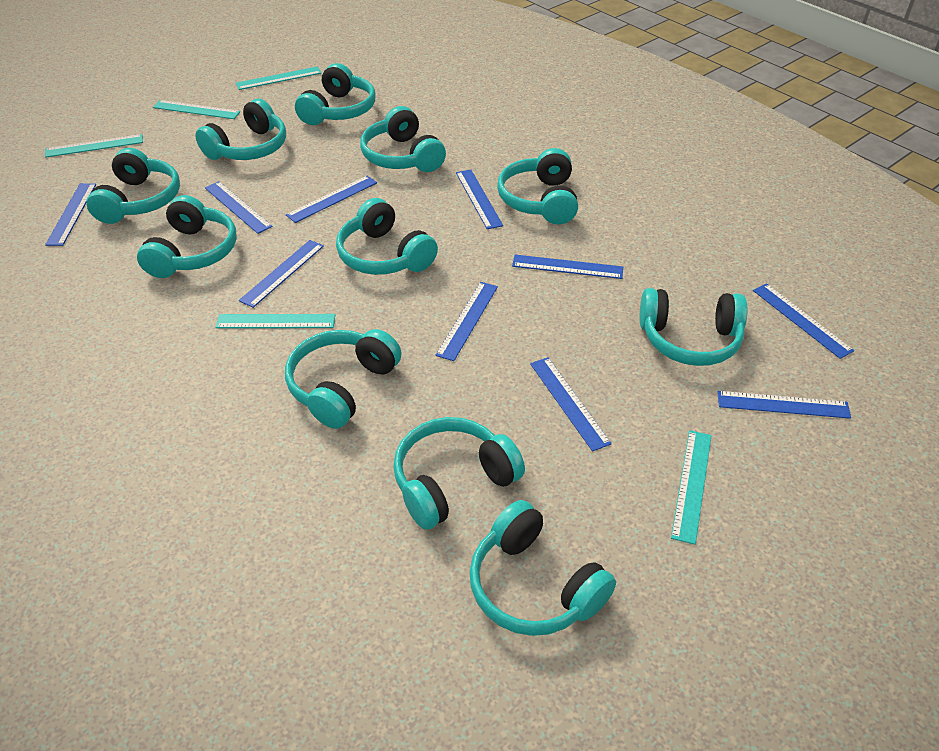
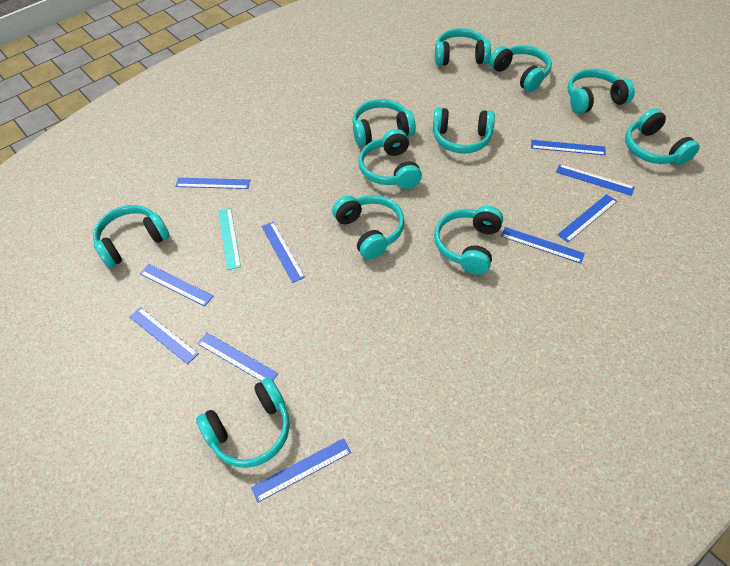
turquoise ruler: [45,134,143,158] [153,100,240,119] [215,314,335,328] [236,67,321,90] [671,430,712,545] = 5 -> [218,208,241,270] = 1

